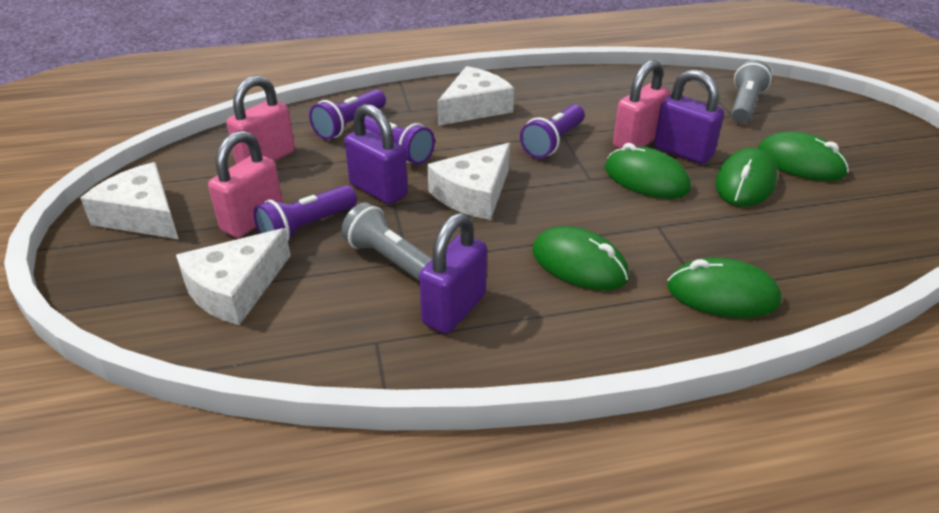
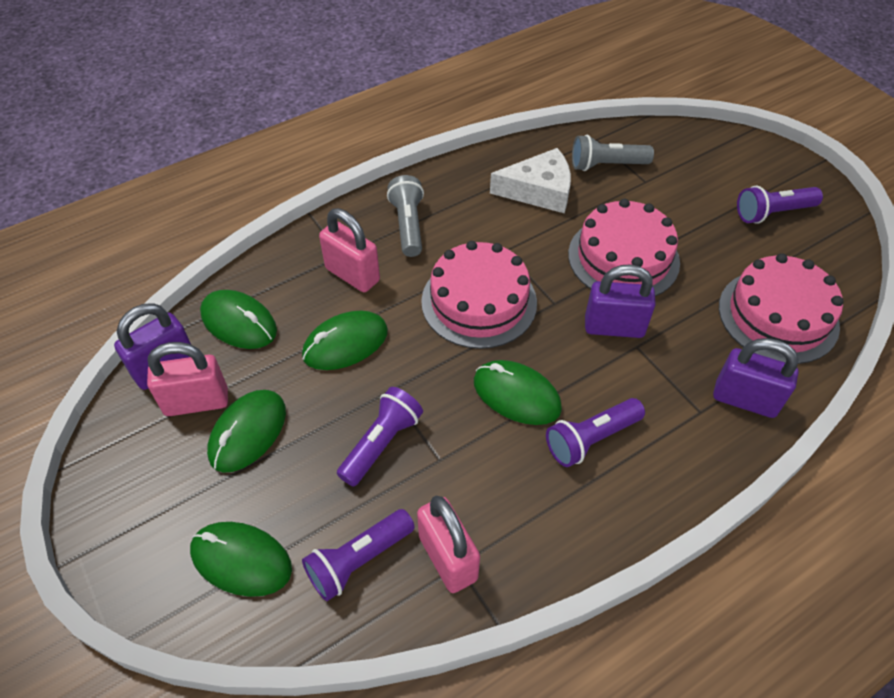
pink cake: none = 0 -> [421,241,537,349] [568,199,680,296] [719,253,844,364] = 3
white cheese: [80,162,178,239] [176,228,291,325] [427,143,510,220] [437,66,514,126] = 4 -> [490,148,571,213] = 1

